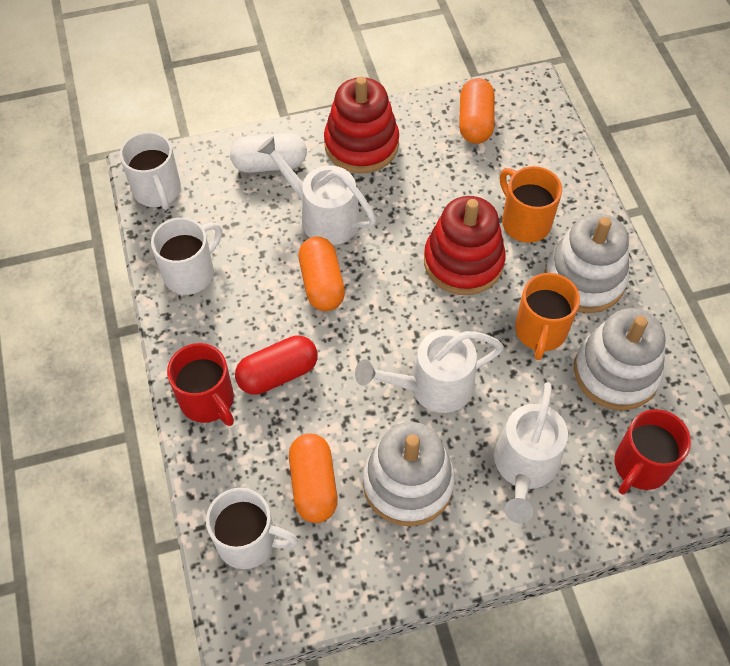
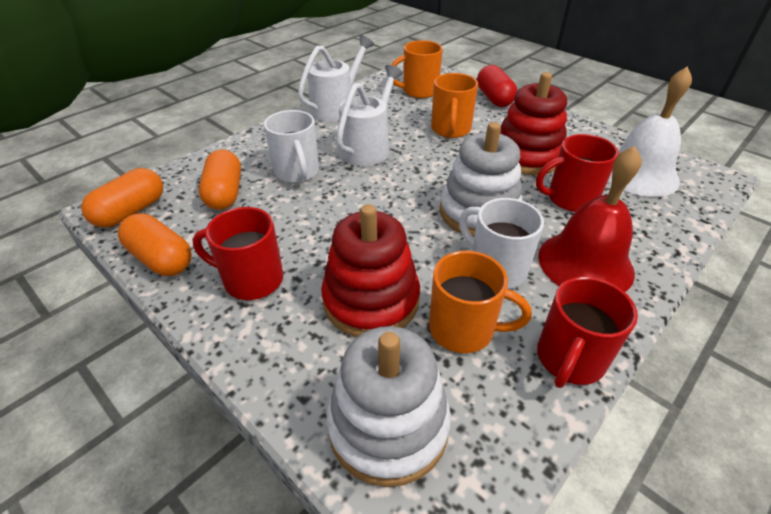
orange mug: [500,166,562,243] [515,273,580,360] = 2 -> [391,40,443,98] [429,251,532,353] [431,73,478,138] = 3
red bell: none = 0 -> [538,146,642,292] = 1
red mug: [167,343,234,426] [615,409,691,494] = 2 -> [192,207,283,300] [536,134,619,212] [537,277,638,388] = 3
white bell: none = 0 -> [608,66,692,197] = 1
white capsule: [230,133,307,173] = 1 -> none = 0
white mug: [120,132,181,210] [151,217,222,295] [206,488,298,569] = 3 -> [264,110,319,183] [459,198,544,289] = 2
white stacking toy: [363,422,455,526] [545,213,629,313] [574,308,665,410] = 3 -> [327,326,451,487] [440,122,522,237] = 2
white watering can: [257,136,376,245] [355,329,504,413] [494,382,568,523] = 3 -> [298,35,374,122] [336,65,403,166] = 2

